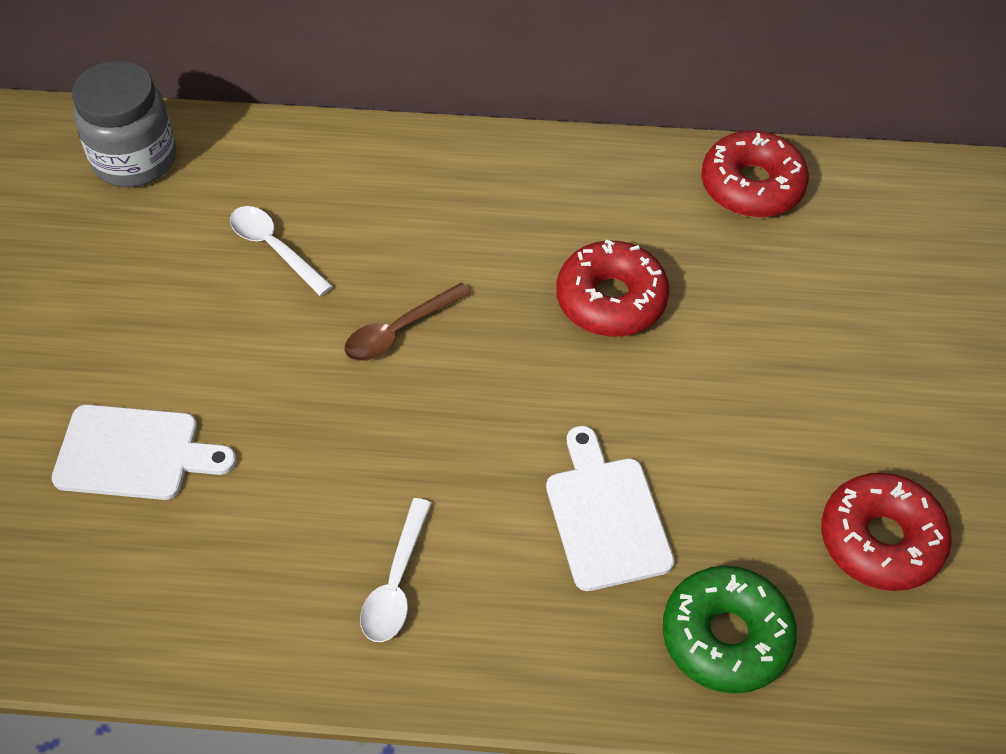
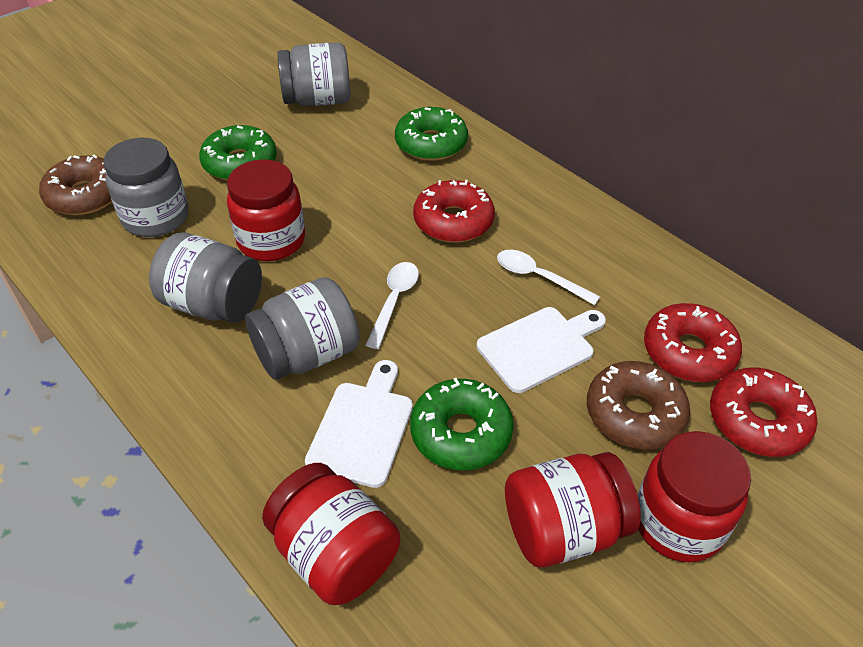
brown donut: none = 0 -> [39,154,112,215] [587,361,690,450] = 2
brown spoon: [345,283,471,361] = 1 -> none = 0
green donut: [663,566,797,694] = 1 -> [199,125,277,180] [395,107,468,161] [410,378,514,470] = 3
grey jar: [72,61,176,187] = 1 -> [104,138,188,237] [149,233,262,323] [245,277,360,380] [277,42,350,106] = 4
red jar: none = 0 -> [227,159,305,261] [262,463,400,605] [505,452,641,567] [638,431,751,562] = 4

